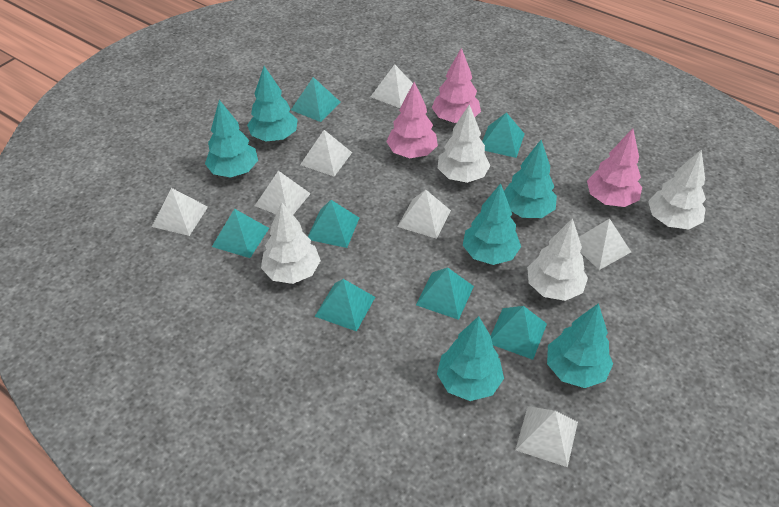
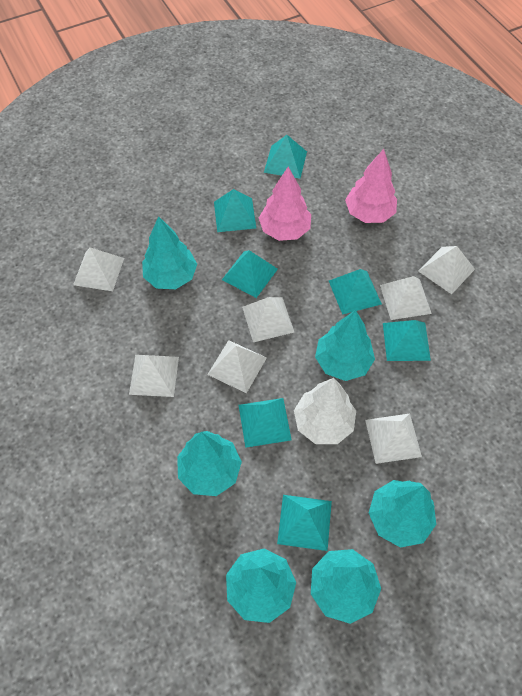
pink tree: [386,82,438,158] [432,48,481,123] [587,128,642,207] = 3 -> [259,167,311,241] [345,149,397,223] = 2
white tree: [261,202,321,284] [438,104,490,183] [527,218,588,301] [648,150,706,229] = 4 -> [294,378,356,444] = 1

